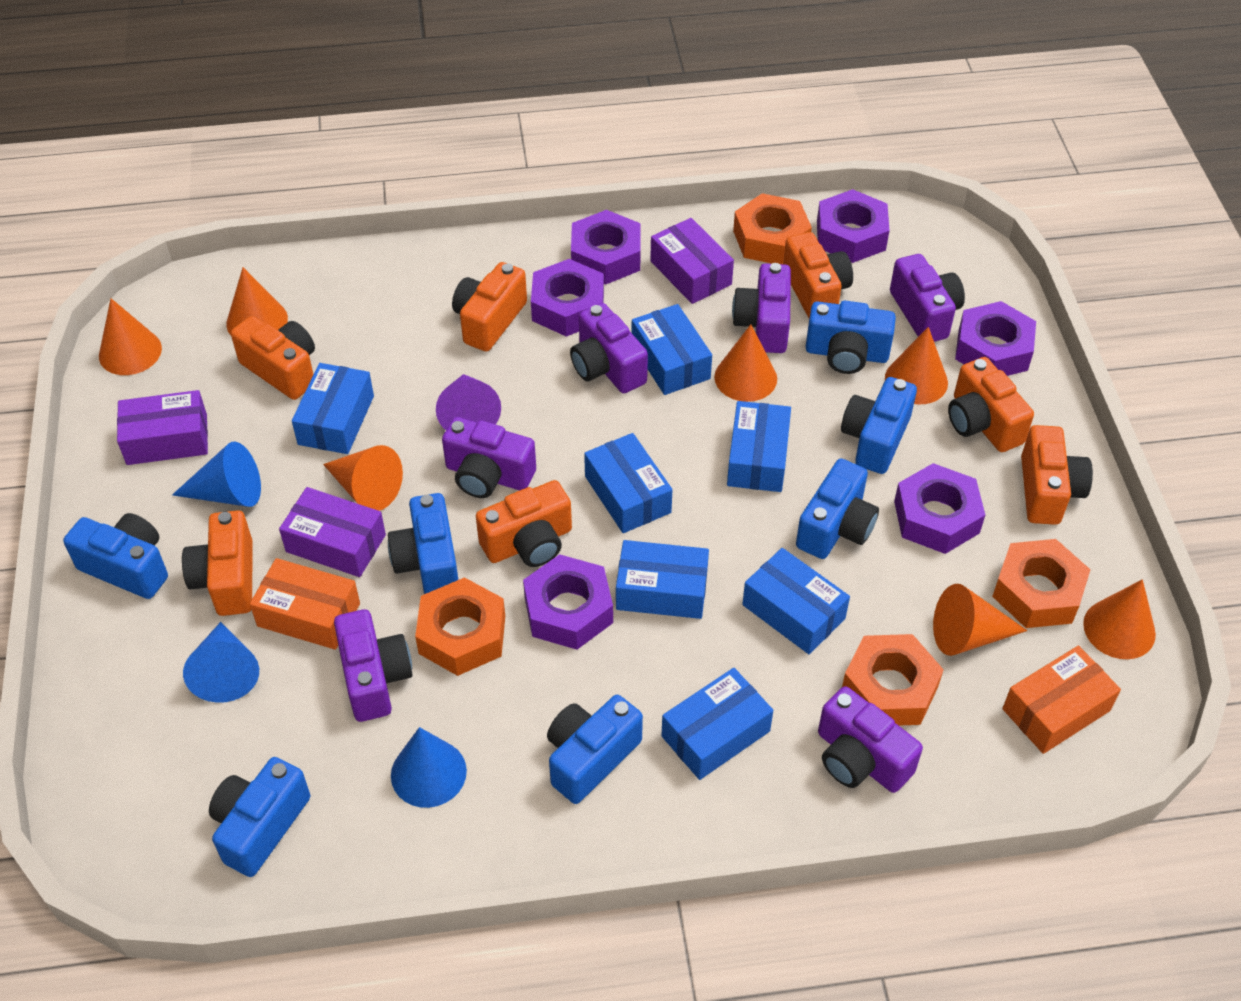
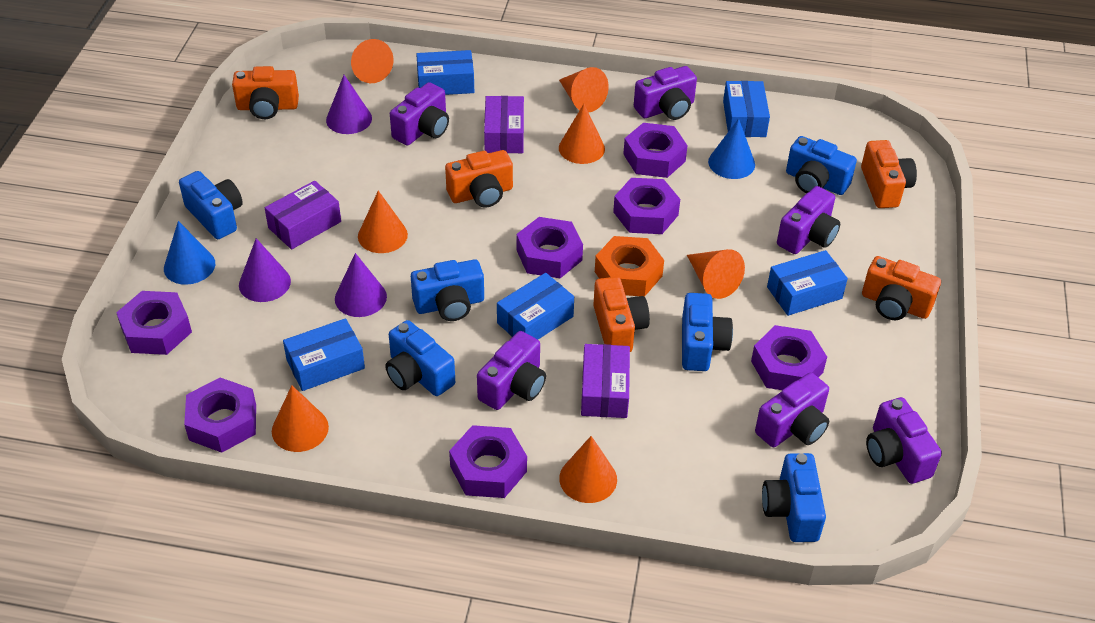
blue box: [292,363,374,454] [584,433,672,533] [616,540,709,619] [632,304,712,395] [661,668,773,780] [727,401,791,492] [742,548,850,654] = 7 -> [283,318,365,391] [416,50,474,95] [497,273,574,339] [723,81,770,137] [767,250,848,316] = 5
blue camera: [63,513,168,599] [209,757,310,877] [388,493,458,594] [547,695,643,804] [796,459,879,559] [806,301,896,374] [841,377,917,474] = 7 -> [179,171,243,239] [385,320,455,396] [411,259,484,321] [682,293,733,371] [762,453,826,542] [786,136,857,195] = 6
blue cone: [172,442,261,507] [183,622,259,703] [391,727,467,808] = 3 -> [164,221,215,285] [708,119,755,179] = 2
orange box: [250,558,360,650] [1002,646,1121,754] = 2 -> none = 0
orange camera: [182,510,253,616] [231,316,315,400] [452,262,527,352] [476,480,572,567] [783,232,853,318] [948,357,1034,452] [1021,425,1093,525] = 7 -> [232,66,299,119] [445,150,513,208] [593,277,650,352] [861,140,917,208] [862,256,941,320] = 5
orange nut: [415,577,505,676] [733,193,812,264] [842,634,944,726] [992,539,1091,628] = 4 -> [595,236,664,297] = 1
purple cone: [436,374,501,430] = 1 -> [239,238,291,302] [326,75,372,134] [335,253,387,317] = 3
purple nut: [523,554,613,650] [531,259,604,337] [571,210,641,285] [817,189,890,263] [894,463,985,554] [955,301,1036,376] = 6 -> [116,291,192,355] [184,377,256,453] [449,425,527,498] [517,217,583,278] [613,178,680,234] [623,123,688,178] [751,325,827,390] = 7

